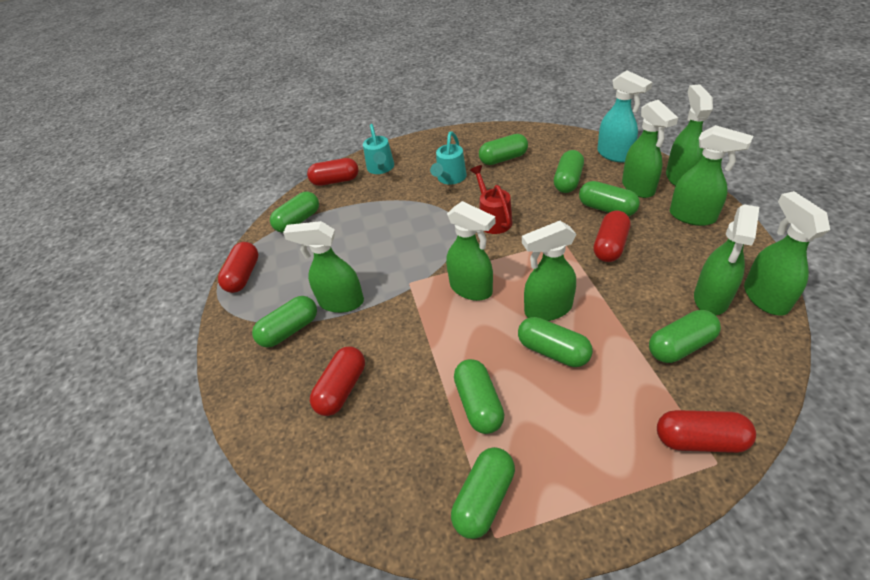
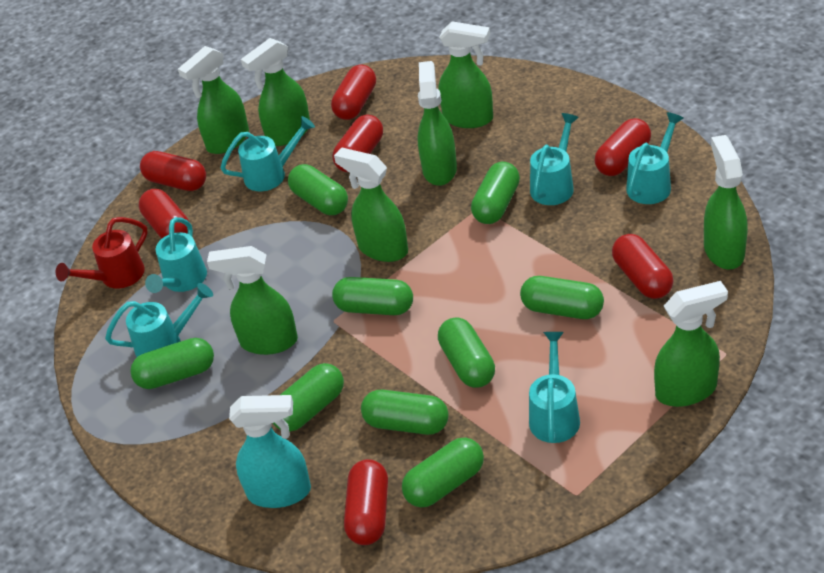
red capsule: [218,242,259,293] [307,158,359,186] [310,346,365,416] [593,211,631,262] [657,410,756,453] = 5 -> [139,189,189,239] [140,151,206,191] [331,64,376,120] [333,114,383,172] [344,459,388,545] [594,118,651,176] [612,234,674,299] = 7
turquoise watering can: [363,124,394,174] [430,131,467,185] = 2 -> [105,283,213,357] [145,217,207,293] [220,116,315,191] [529,332,580,443] [530,113,579,205] [626,112,683,204] = 6

